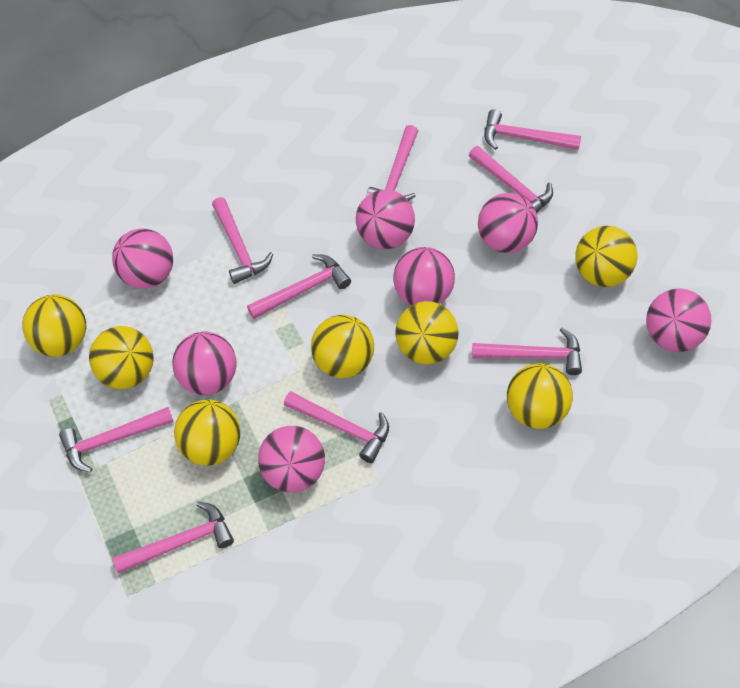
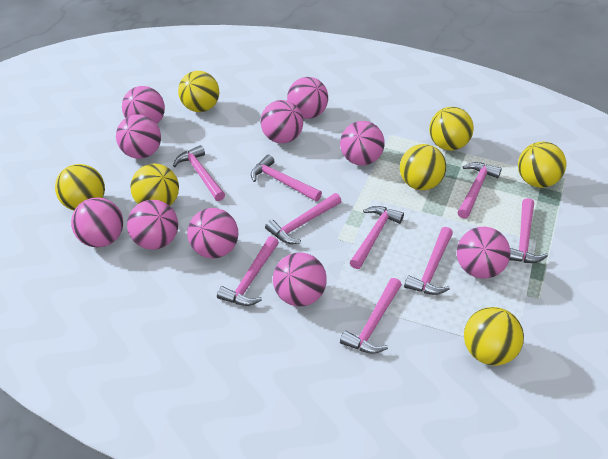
pink ball: [112,229,173,289] [172,331,237,395] [258,426,325,493] [356,190,415,249] [393,247,455,305] [478,193,538,253] [646,289,711,352] = 7 -> [71,197,123,248] [116,114,161,159] [122,86,165,124] [127,200,178,250] [187,208,238,259] [261,100,303,144] [273,252,327,306] [287,77,328,119] [340,121,384,166] [457,227,511,279] = 10

